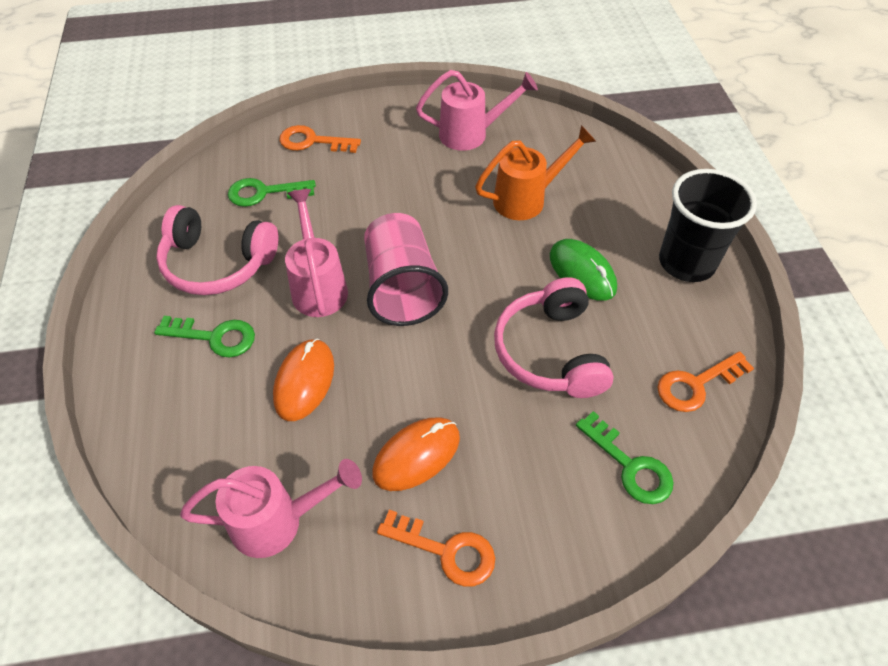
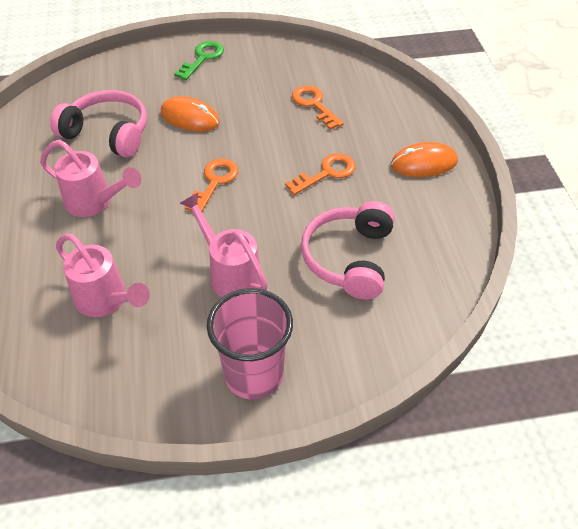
black cup: [659,169,757,282] = 1 -> none = 0
green key: [154,316,255,358] [228,178,316,207] [576,411,674,504] = 3 -> [174,41,224,80] = 1
green mouse: [550,239,617,301] = 1 -> none = 0
orange watering can: [475,125,596,220] = 1 -> none = 0

